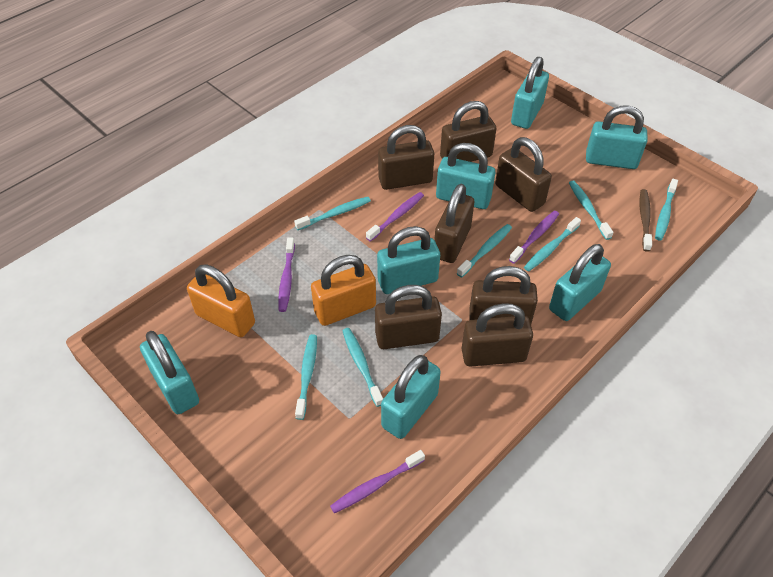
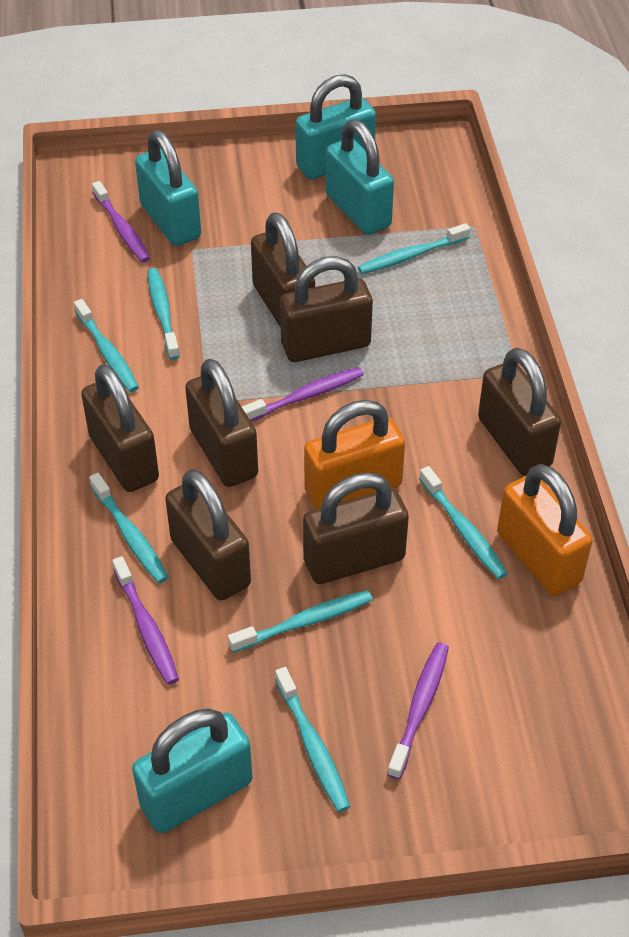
brown toothbrush: [640,189,652,252] = 1 -> none = 0
turquoise padlock: [140,331,199,414] [377,226,440,294] [381,355,441,439] [436,143,495,209] [511,57,549,129] [549,244,611,321] [586,105,648,169] = 7 -> [132,708,253,833] [135,130,201,246] [295,74,376,180] [326,119,394,235] = 4

